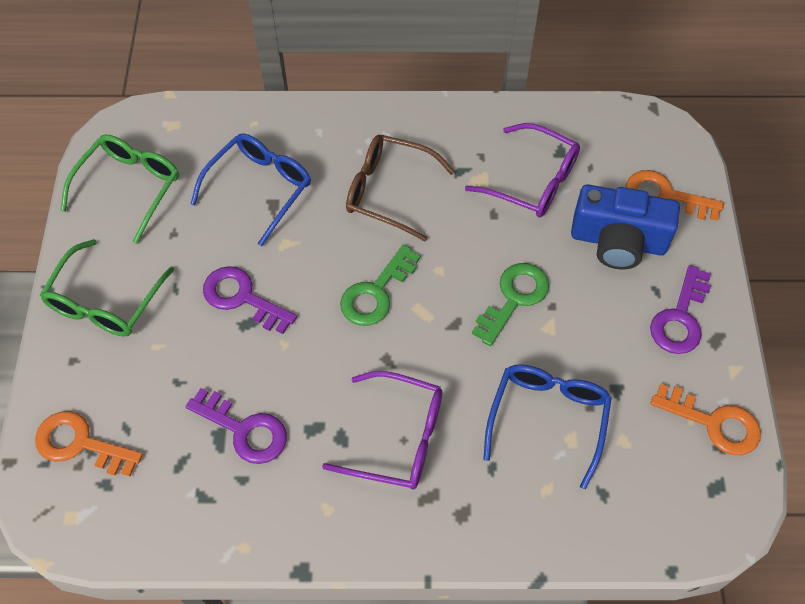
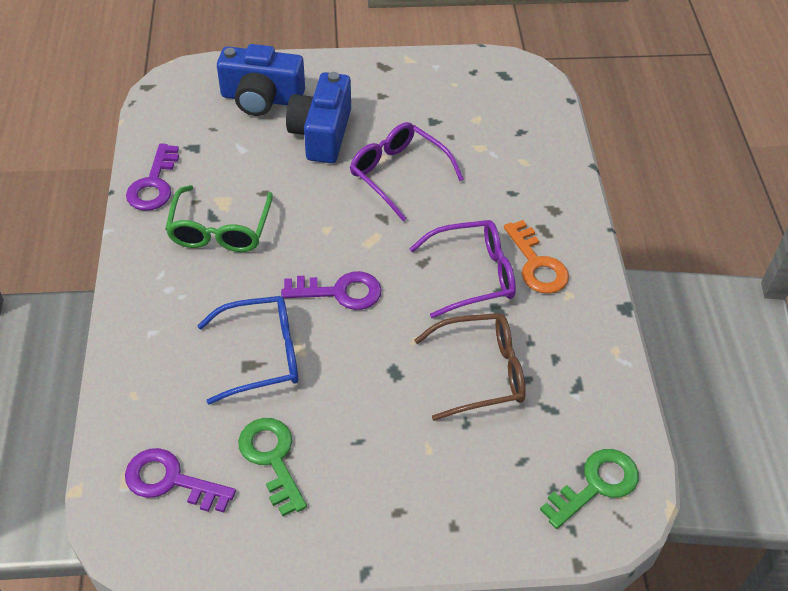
blue camera: [571,184,680,269] = 1 -> [217,44,305,116] [286,72,351,163] = 2
blue glasses: [191,133,311,246] [483,364,612,489] = 2 -> [197,296,298,404] = 1
green glasses: [40,239,174,337] [60,135,179,244] = 2 -> [165,185,273,252] = 1
orange key: [35,411,143,476] [626,170,724,221] [651,384,761,455] = 3 -> [504,220,569,294] = 1

